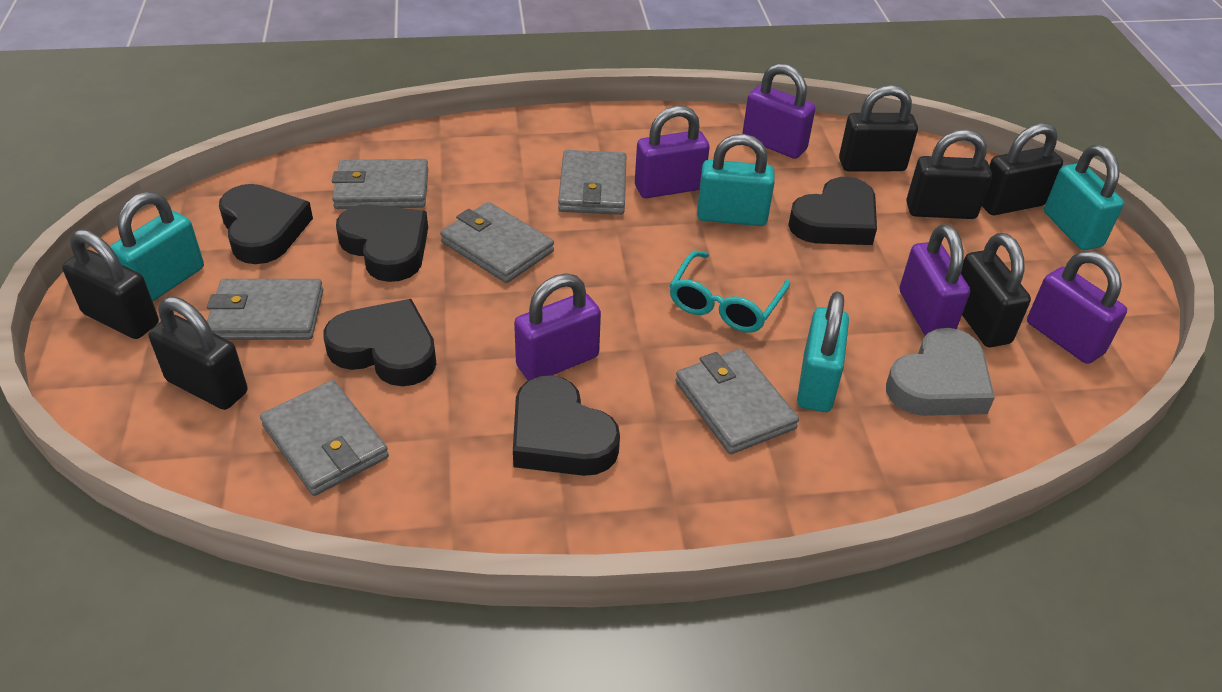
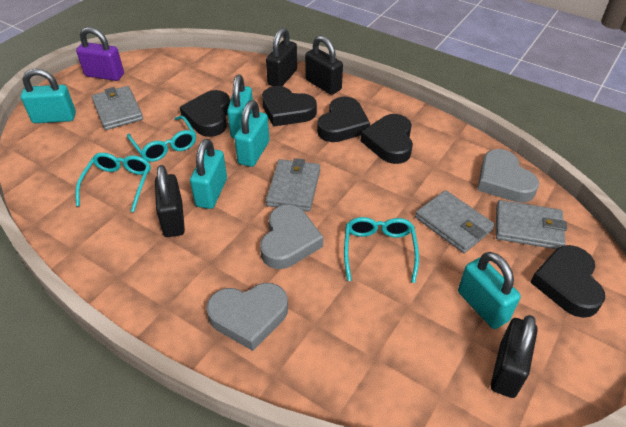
black padlock: [62,229,159,339] [149,297,248,410] [839,85,918,171] [906,129,992,219] [961,233,1031,347] [982,123,1063,215] = 6 -> [155,165,185,237] [266,28,297,86] [305,35,343,95] [491,315,538,398] = 4
grey heart: [886,328,995,416] = 1 -> [206,283,288,351] [260,205,324,269] [478,149,539,203] = 3
grey wallet: [207,279,323,340] [260,380,389,496] [332,159,428,209] [440,202,554,283] [558,150,626,215] [676,348,799,454] = 6 -> [92,86,143,130] [266,158,320,212] [415,190,495,253] [496,200,567,249] = 4
purple padlock: [514,274,601,380] [635,106,710,198] [742,63,816,159] [900,224,970,336] [1027,251,1127,364] = 5 -> [76,27,124,81] = 1
turquoise glasses: [669,251,790,333] = 1 -> [76,153,151,212] [127,115,196,162] [344,217,419,283] = 3
turquoise padlock: [110,192,204,301] [697,134,775,226] [797,291,849,412] [1044,145,1124,250] = 4 -> [21,69,76,123] [190,139,227,209] [227,75,253,138] [234,100,269,167] [458,252,521,329] = 5

